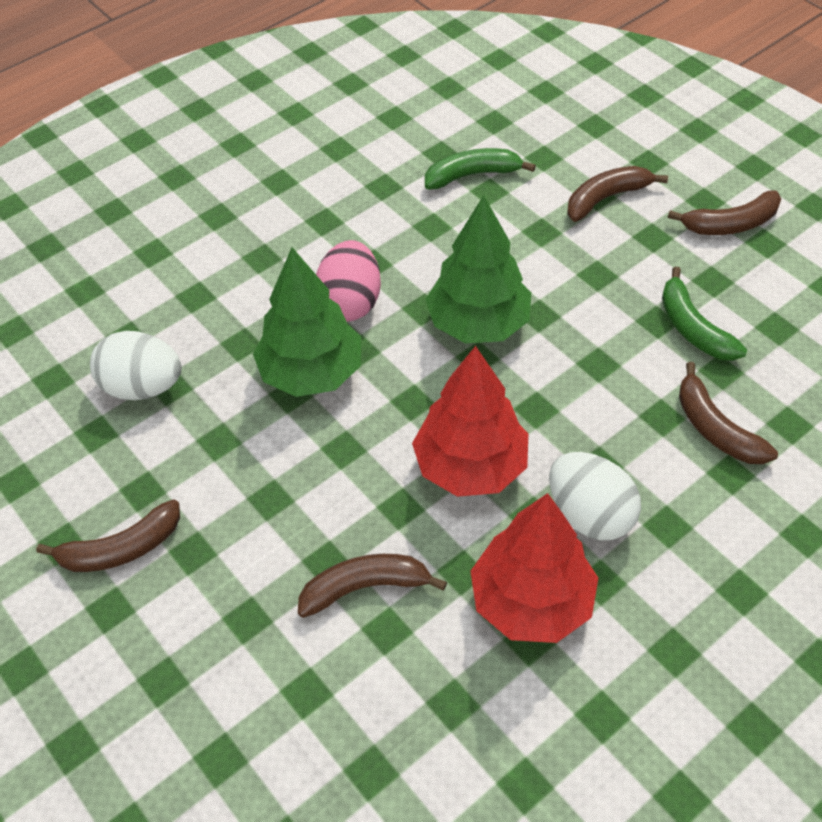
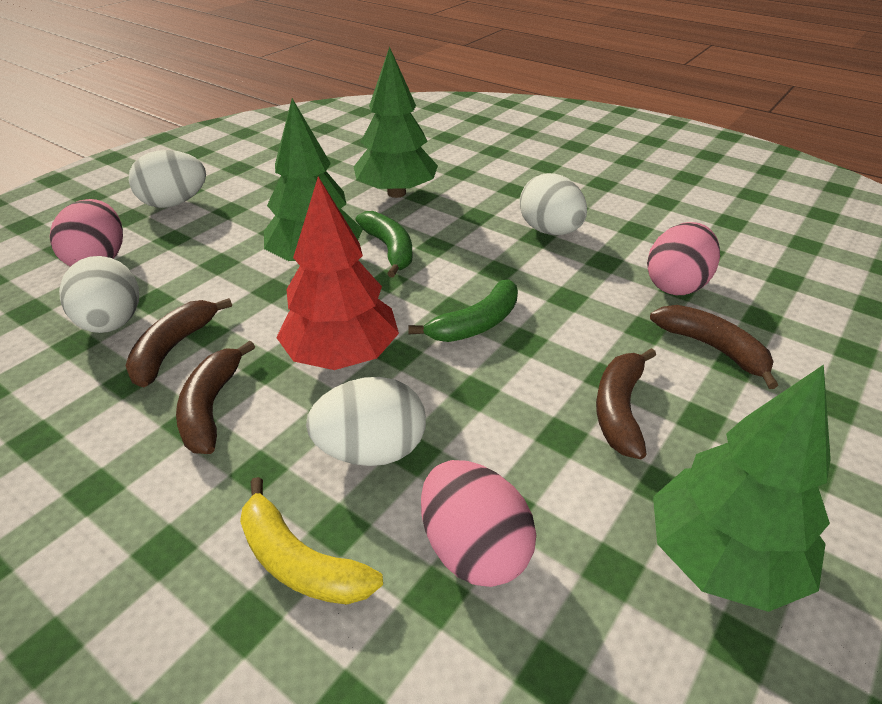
brown banana: [36,499,180,572] [298,554,447,618] [567,166,668,222] [668,190,781,235] [679,362,778,464] = 5 -> [125,298,232,387] [176,341,255,454] [596,348,656,460] [650,305,778,389] = 4
green tree: [253,247,361,397] [425,195,531,344] = 2 -> [264,98,363,261] [354,47,438,198] [653,365,831,612] = 3
pink egg: [316,240,381,321] = 1 -> [50,199,123,267] [421,460,536,587] [647,222,720,295] = 3
red tree: [412,346,528,497] [470,493,598,643] = 2 -> [276,177,399,370] = 1
white egg: [90,331,182,400] [549,452,641,540] = 2 -> [59,256,139,333] [129,150,206,208] [306,377,426,466] [520,173,587,235] = 4
yellow banana: none = 0 -> [240,477,383,605] = 1

